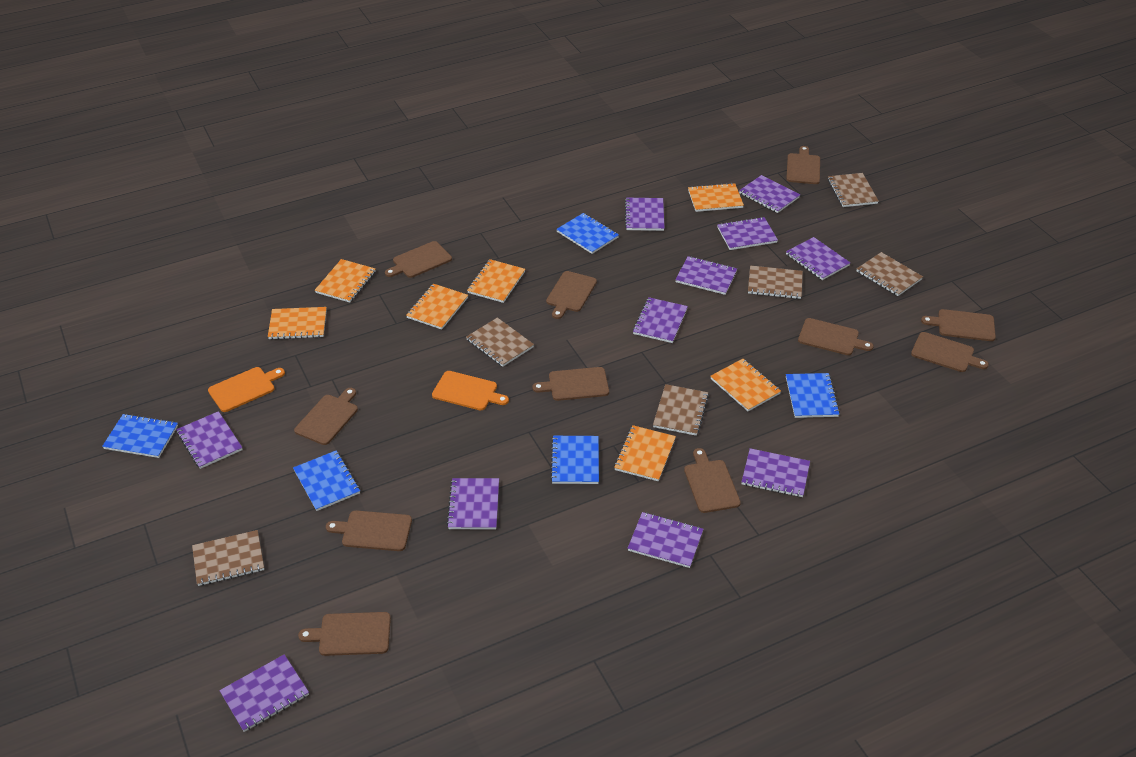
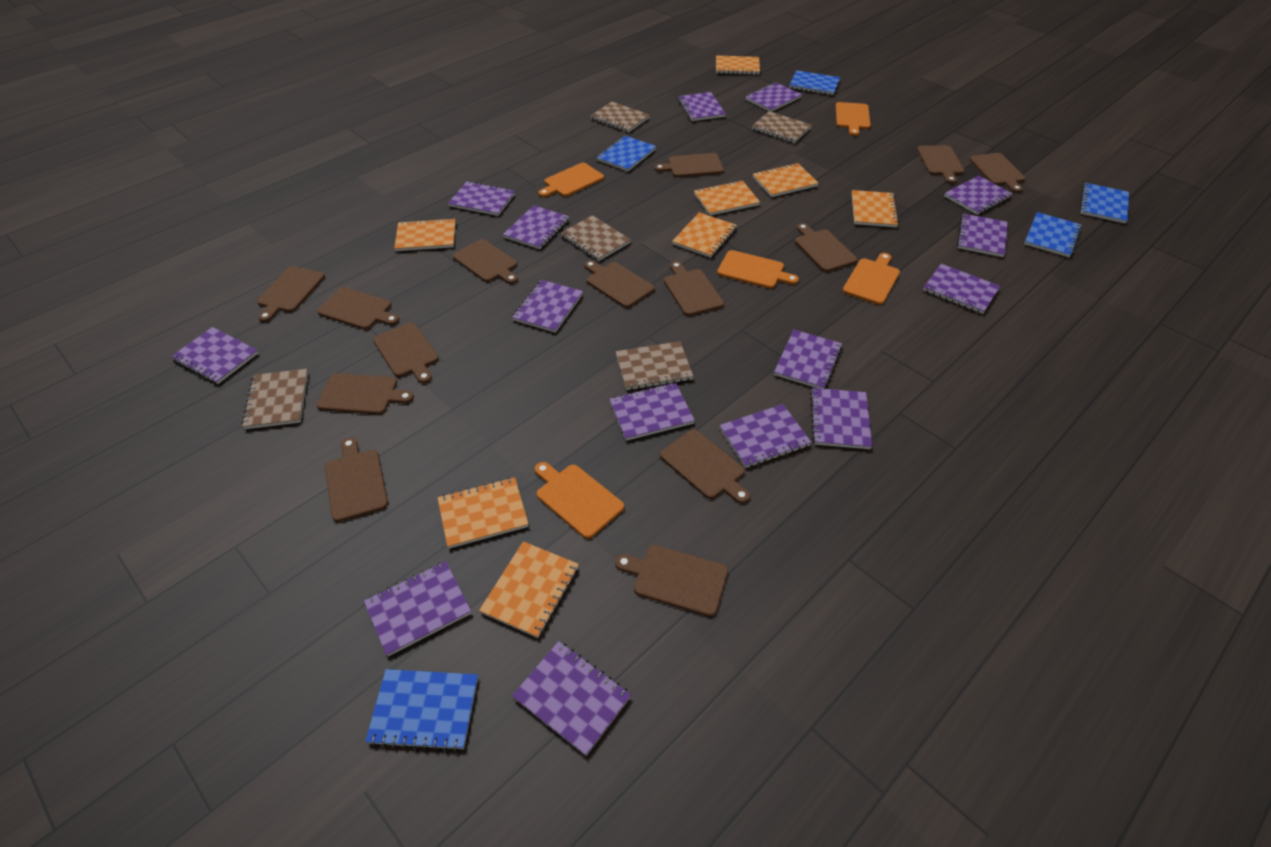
brown cutting board: [294,388,358,445] [298,612,391,656] [326,510,412,551] [385,241,452,278] [532,367,609,401] [546,271,597,319] [684,448,741,513] [786,146,820,184] [798,318,874,355] [911,332,989,372] [921,309,996,341] = 11 -> [257,266,325,322] [316,373,414,415] [317,287,399,330] [325,437,388,522] [373,322,439,384] [453,239,518,284] [584,260,655,308] [615,545,728,617] [654,153,724,177] [660,429,750,504] [664,261,724,316] [795,223,857,272] [917,145,964,184] [969,153,1025,193] = 14
brown notebook: [192,530,264,586] [466,317,534,367] [653,384,709,436] [748,265,803,299] [828,173,879,207] [857,252,923,296] = 6 -> [241,369,308,429] [561,215,631,261] [590,102,650,132] [615,341,694,390] [752,111,812,143] = 5
orange cutting board: [208,367,285,412] [432,371,509,410] = 2 -> [535,462,624,539] [539,163,604,197] [717,250,799,289] [836,102,871,136] [843,253,900,305] = 5
orange notebook: [268,307,327,340] [315,259,375,303] [406,284,468,330] [467,259,525,303] [614,425,676,481] [688,183,744,212] [711,359,781,411] = 7 -> [394,218,456,251] [438,477,528,549] [479,541,579,638] [672,212,737,258] [694,180,760,216] [716,55,760,75] [753,163,819,197] [852,190,899,228] = 8
purple notebook: [176,411,243,469] [219,654,309,732] [447,478,499,529] [625,197,665,231] [628,512,703,568] [633,297,688,343] [675,256,737,295] [717,217,778,250] [739,175,800,213] [742,448,810,497] [786,237,850,280] = 11 -> [171,327,258,384] [364,561,471,656] [448,181,515,216] [503,205,569,249] [512,280,583,333] [512,641,631,756] [609,383,695,441] [678,92,726,121] [719,404,812,468] [745,82,802,112] [774,330,842,389] [810,388,872,449] [923,264,1000,314] [944,176,1012,215] [957,213,1008,257] = 15

